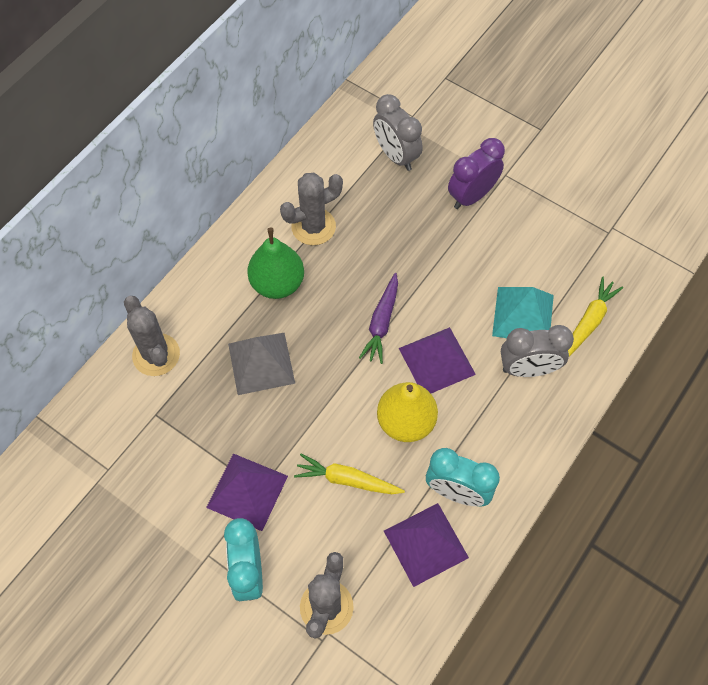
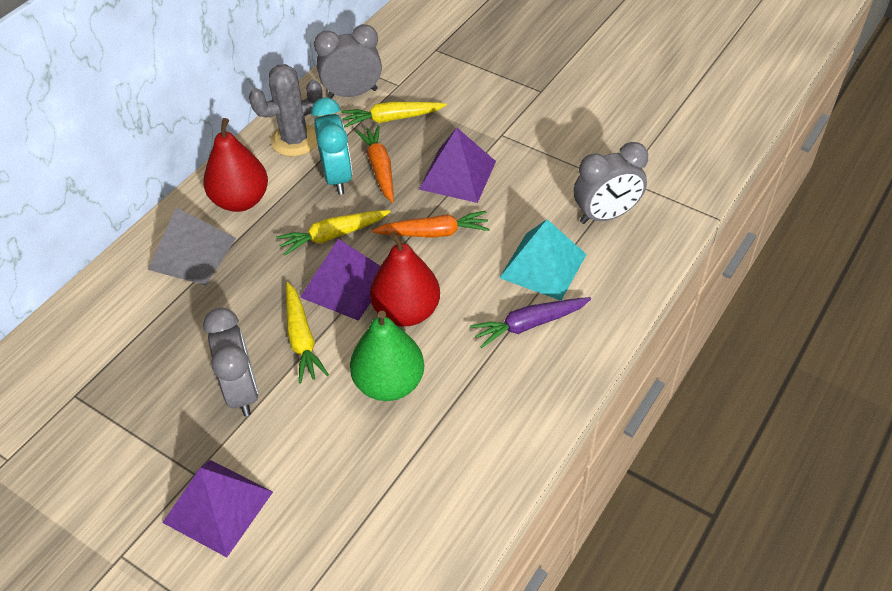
grey cactus: [124,296,180,376] [280,173,343,245] [300,552,354,639] = 3 -> [249,64,323,157] = 1
grey clock: [373,94,423,171] [501,325,574,377] = 2 -> [203,307,259,416] [314,24,382,99] [574,142,648,224] = 3
orange carrot: none = 0 -> [355,125,394,203] [372,211,490,238] = 2
purple clock: [448,138,505,209] = 1 -> none = 0
red pear: none = 0 -> [203,118,268,212] [370,232,440,327] = 2
turquoise clock: [224,518,263,601] [426,448,500,506] = 2 -> [311,98,352,195] = 1
yellow carrot: [294,454,405,494] [568,276,623,356] = 2 -> [276,210,391,256] [286,282,329,383] [341,102,447,127] = 3
yellow pear: [377,382,438,442] = 1 -> none = 0

